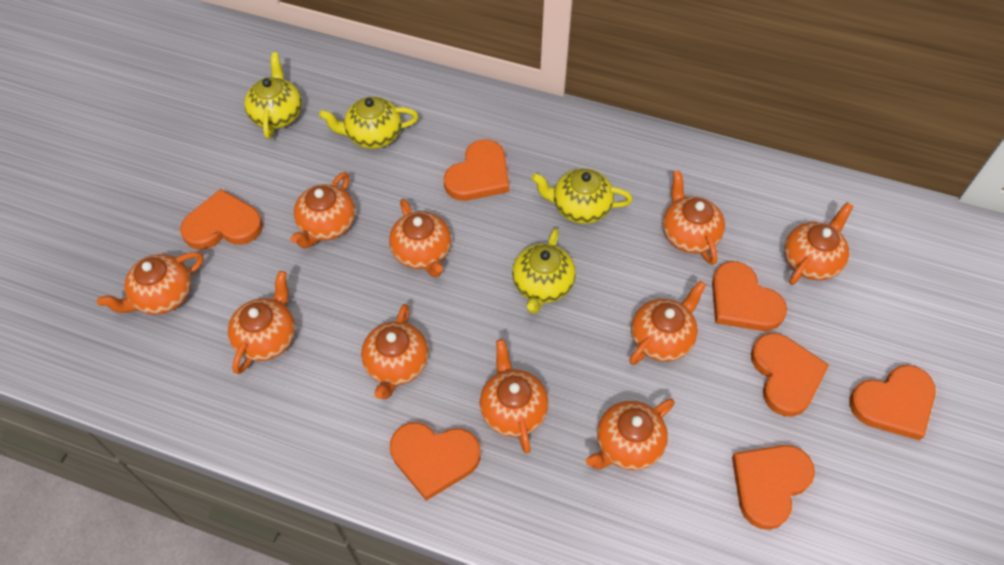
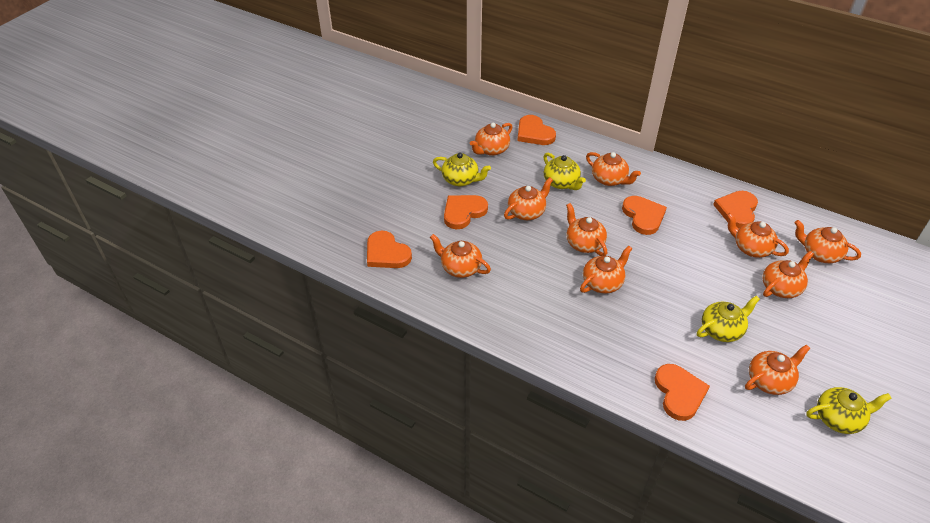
orange heart: [180,189,263,250] [390,422,481,501] [444,139,509,201] [712,261,787,331] [732,445,815,530] [751,333,829,416] [849,365,936,441] = 7 -> [367,231,412,268] [444,195,488,229] [517,115,556,145] [622,196,667,235] [655,364,710,421] [713,191,758,228] = 6

